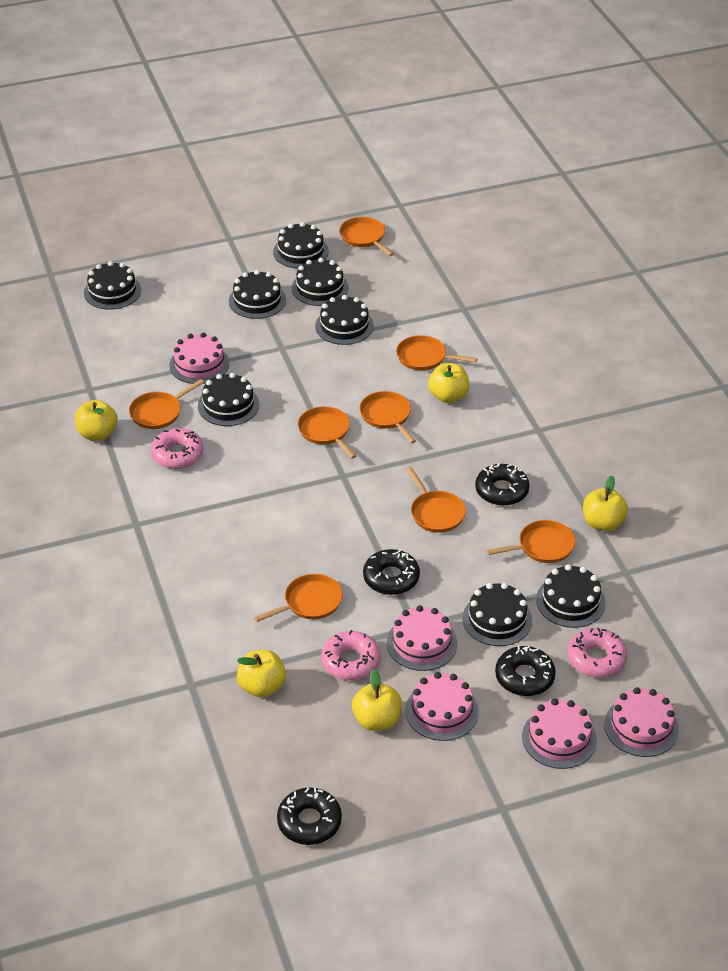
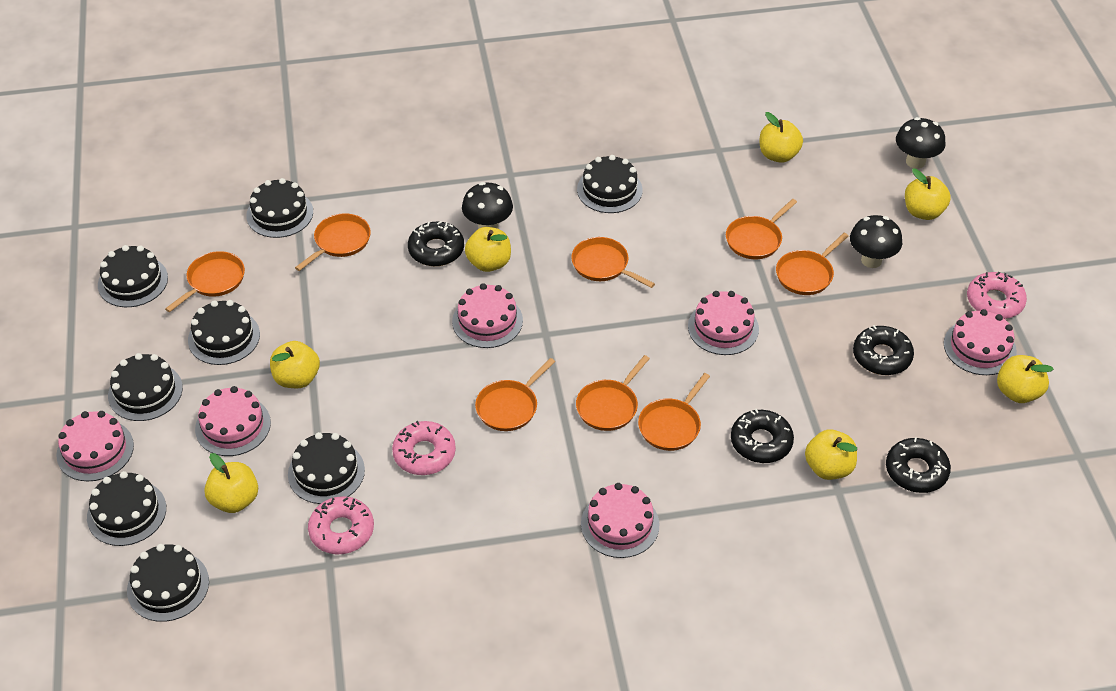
black mushroom: none = 0 -> [462,182,513,229] [850,215,902,268] [896,117,945,169] = 3
pink cake: [169,333,230,384] [387,605,457,671] [405,672,479,741] [522,698,597,769] [604,687,679,757] = 5 -> [56,411,134,481] [195,386,271,456] [452,283,523,348] [581,483,659,558] [688,291,759,355] [944,309,1017,375] = 6
yellow apple: [75,400,118,441] [237,650,286,697] [352,669,402,731] [428,363,469,403] [583,476,628,531] = 5 -> [204,453,258,513] [270,341,320,388] [465,227,511,272] [760,112,803,163] [805,430,857,480] [905,168,951,220] [997,355,1054,403] = 7

